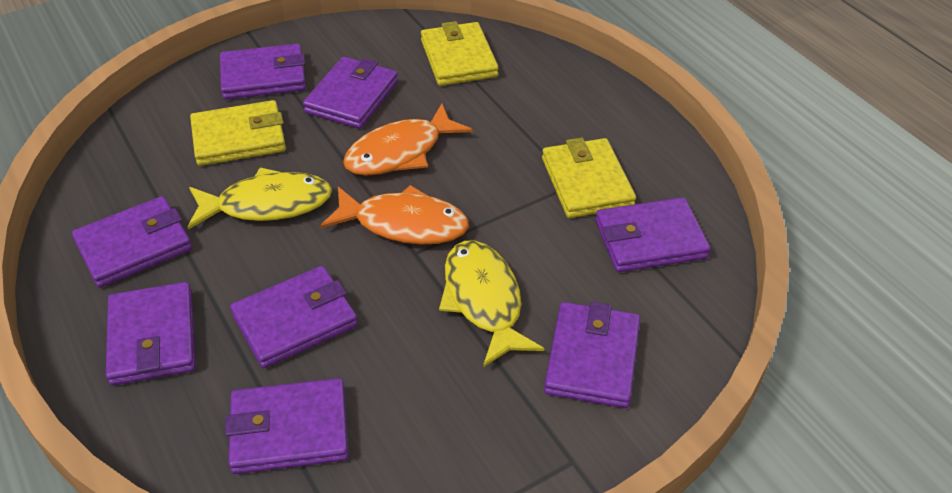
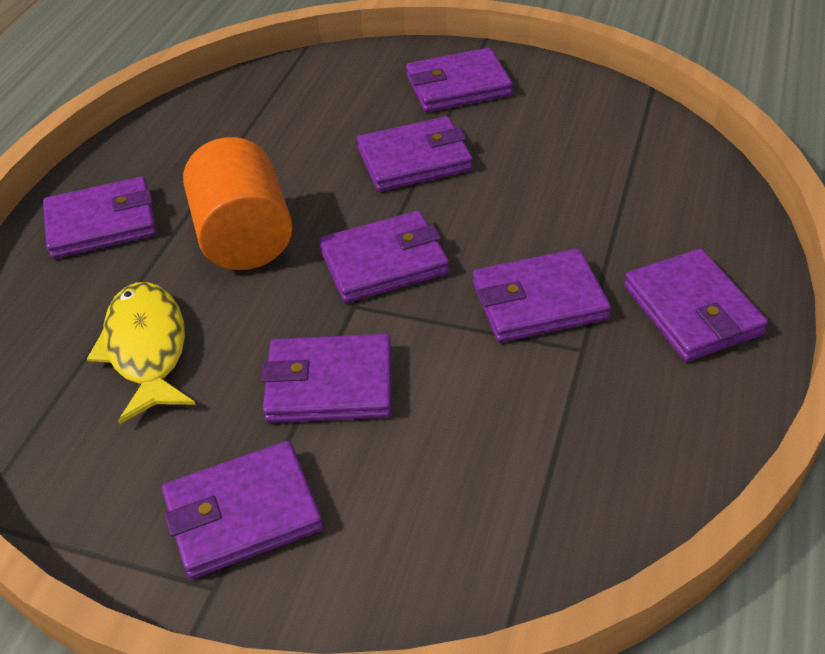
orange cylinder: none = 0 -> [183,137,293,270] = 1
orange fish: [320,185,469,245] [343,103,473,176] = 2 -> none = 0
yellow fish: [188,167,332,229] [439,240,544,367] = 2 -> [87,282,196,424] = 1
yellow wallet: [190,100,286,166] [421,21,499,86] [542,138,636,218] = 3 -> none = 0

